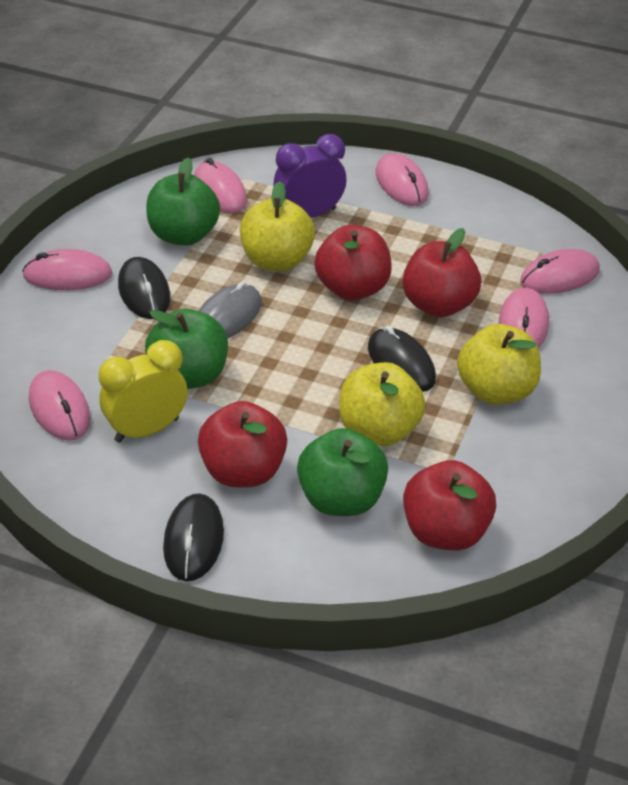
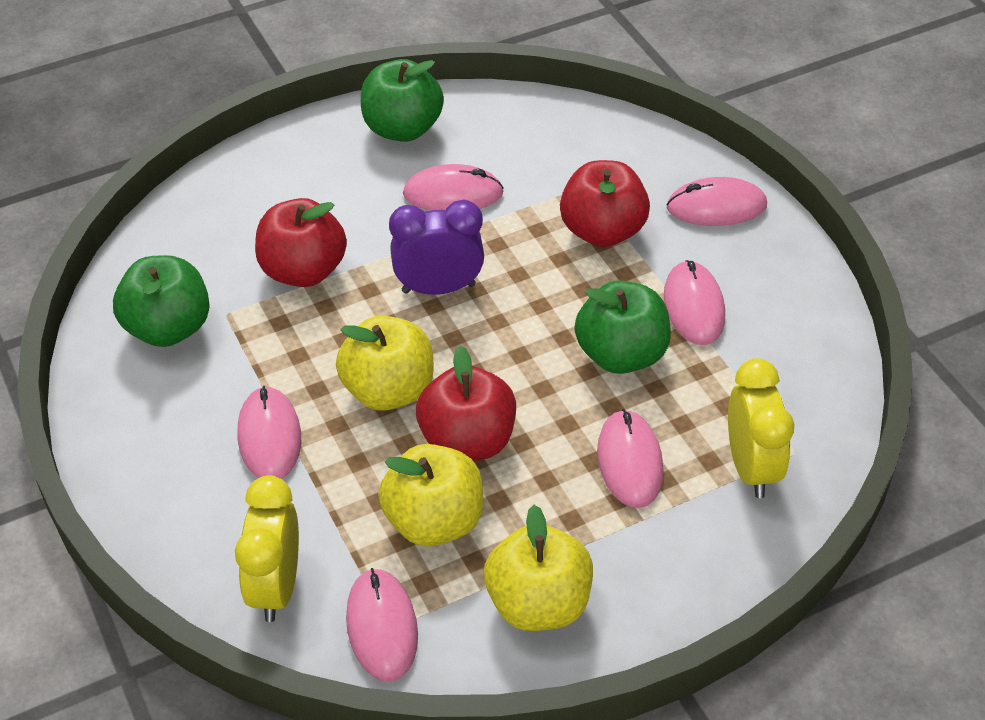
black mouse: [118,257,171,319] [163,493,224,581] [368,326,436,392] = 3 -> none = 0
grey mouse: [199,282,262,338] = 1 -> none = 0
red apple: [198,401,287,487] [314,225,392,300] [403,228,481,317] [403,460,496,550] = 4 -> [255,198,347,287] [416,345,516,461] [560,160,650,247] = 3
yellow clock: [99,340,188,443] = 1 -> [235,475,299,622] [728,358,794,498] = 2

